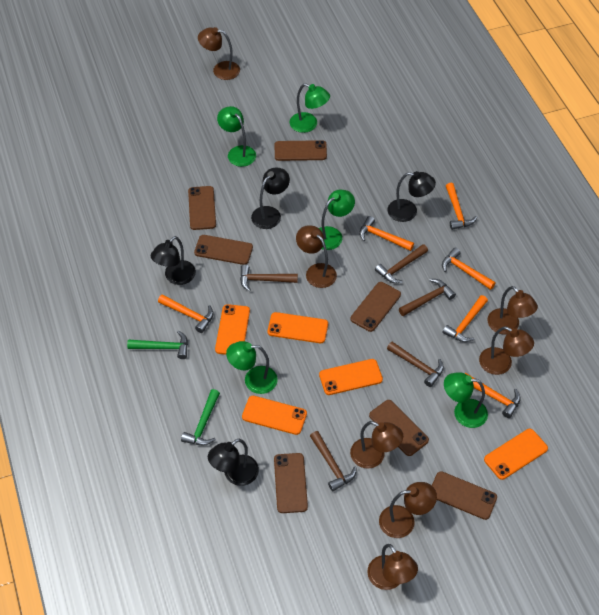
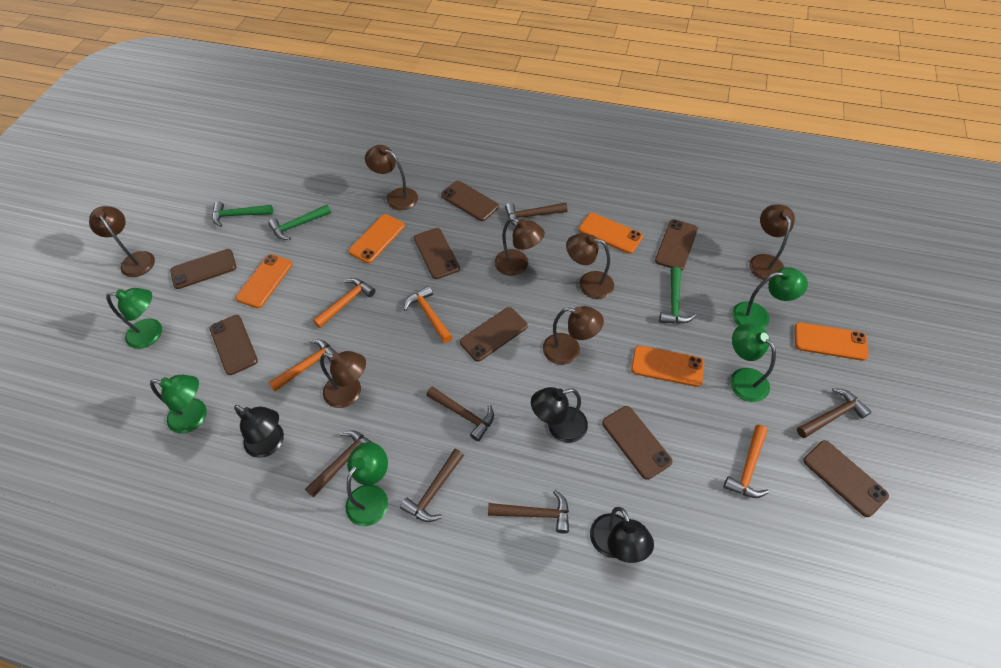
black lamp: [151,236,196,285] [208,439,259,486] [251,168,290,229] [388,171,436,222] = 4 -> [234,405,284,458] [531,387,588,443] [590,507,654,563] = 3
brown hammer: [240,264,298,291] [310,431,357,491] [375,244,428,283] [387,342,444,387] [399,279,456,316] = 5 -> [305,431,373,498] [400,449,464,522] [426,386,494,442] [488,490,569,533] [505,203,568,226] [797,388,871,438] = 6
brown phone: [188,186,216,230] [194,235,253,265] [274,453,308,513] [275,140,327,161] [350,282,401,332] [369,400,429,456] [432,471,497,520] = 7 -> [170,249,236,289] [210,315,258,375] [414,228,460,279] [441,181,499,221] [460,307,528,362] [602,406,673,480] [655,219,698,270] [803,440,889,517] = 8
green hammer: [127,331,188,359] [181,389,220,445] = 2 -> [212,201,273,227] [268,204,331,240] [659,267,696,324] = 3
orange hammer: [158,294,214,333] [359,216,414,251] [442,247,496,290] [442,295,488,342] [446,183,477,230] [465,373,521,418] = 6 -> [268,340,335,391] [313,278,376,328] [404,286,452,343] [723,425,769,498] = 4

